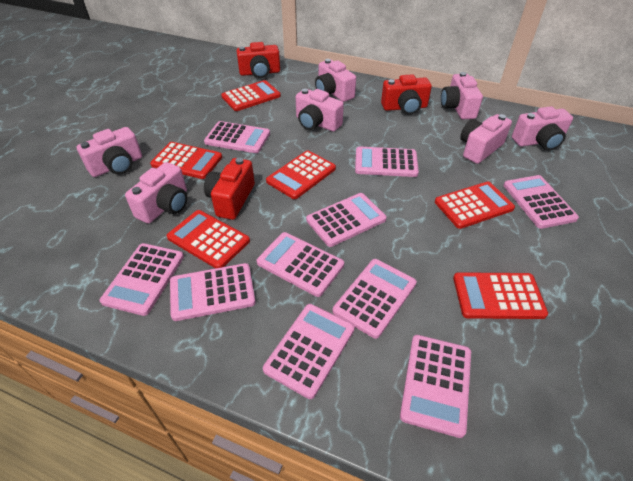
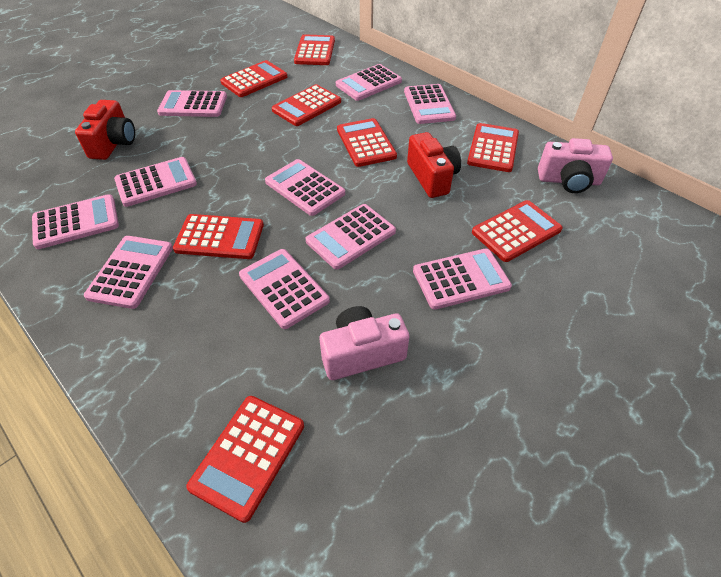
pink camera: [77,127,142,177] [125,162,187,224] [296,89,344,132] [315,59,356,102] [441,72,483,119] [460,114,512,164] [512,106,573,151] = 7 -> [319,306,409,380] [538,138,613,193] = 2
red calculator: [150,142,222,179] [167,210,250,268] [221,80,281,111] [266,150,336,199] [435,182,515,229] [453,272,548,319] = 6 -> [173,214,264,259] [186,396,304,523] [220,60,287,97] [272,84,341,126] [294,34,335,65] [337,118,397,167] [467,123,519,172] [472,200,563,262] = 8
red camera: [204,158,255,220] [237,42,280,78] [381,74,432,115] = 3 -> [75,100,135,160] [407,132,461,198] = 2

